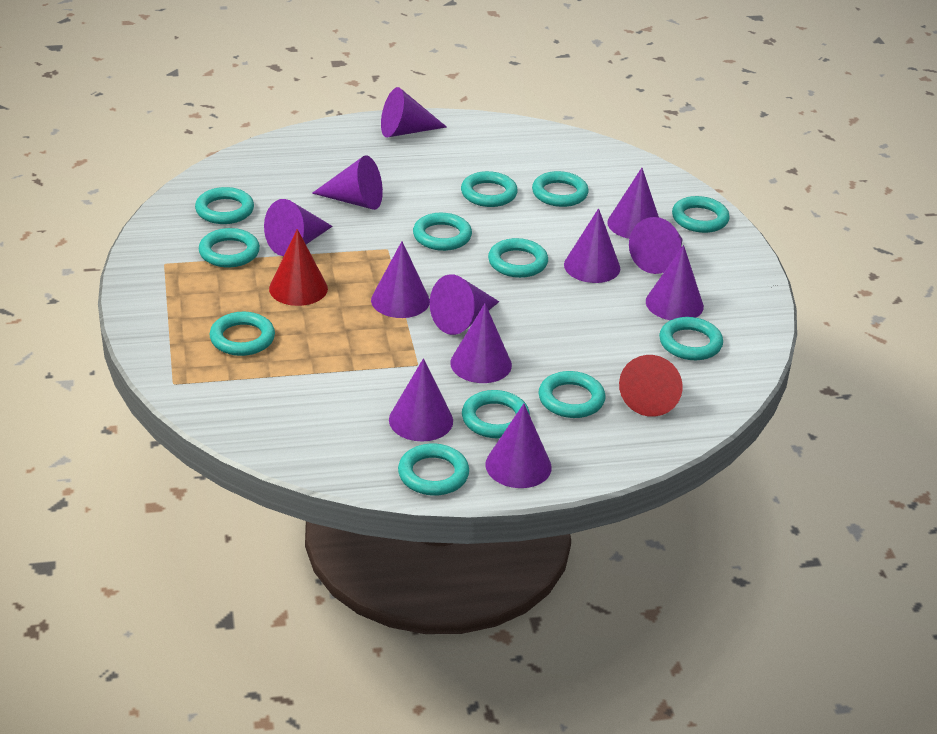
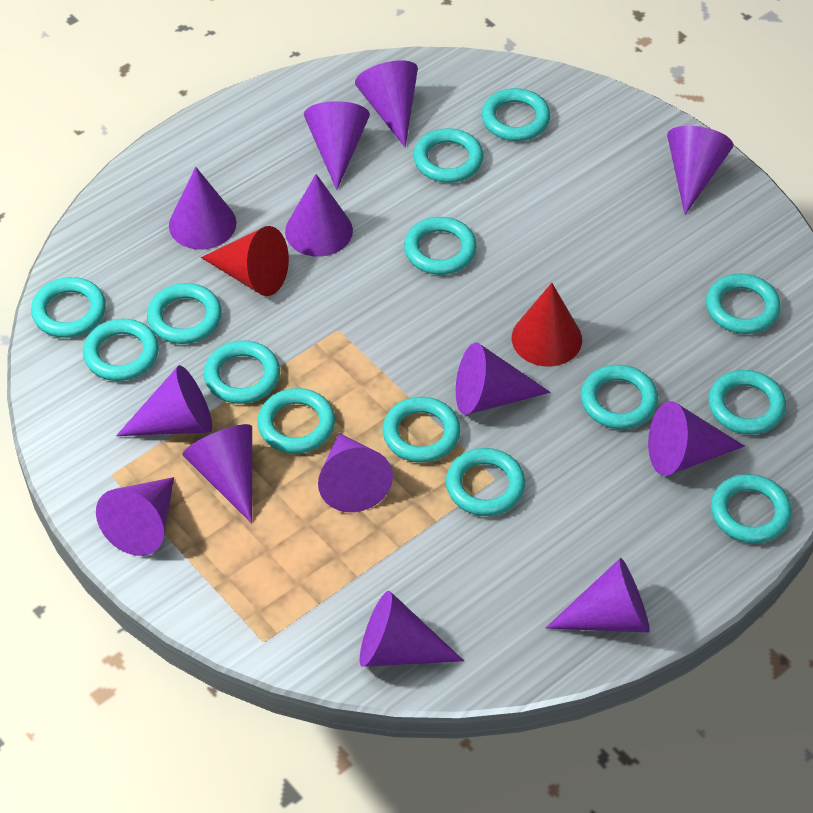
purple cone: [264,199,333,256] [312,155,383,210] [371,241,430,318] [381,87,447,138] [389,358,453,442] [430,274,499,335] [450,304,512,383] [485,404,552,488] [564,208,620,283] [607,168,659,239] [629,217,683,274] [646,245,704,320] = 12 -> [96,477,174,556] [116,365,212,436] [169,167,237,250] [182,424,252,524] [285,174,353,257] [304,101,370,190] [318,433,393,512] [355,60,418,147] [360,591,464,667] [456,343,551,415] [546,558,650,632] [648,401,745,476] [667,126,734,215] = 13
turquoise ring: [195,187,254,224] [199,228,260,267] [210,312,275,356] [398,443,469,496] [413,213,472,251] [461,171,518,207] [462,390,530,439] [488,238,548,278] [532,171,589,207] [539,371,605,418] [659,317,723,360] [672,196,730,233] = 12 -> [31,277,106,338] [83,319,159,381] [147,283,222,344] [204,340,280,404] [257,388,335,454] [383,397,460,463] [404,217,477,275] [413,128,483,183] [446,448,525,516] [482,88,550,141] [581,365,658,429] [706,274,781,334] [709,370,786,435] [711,474,792,543] = 14

